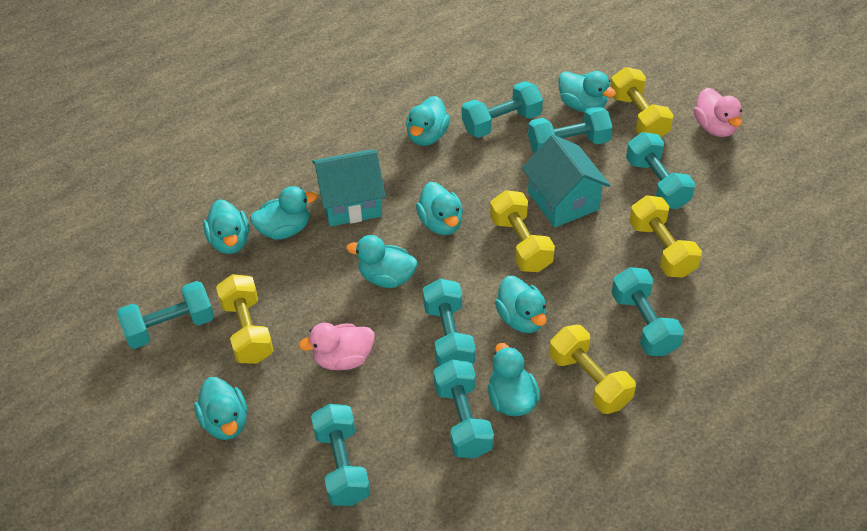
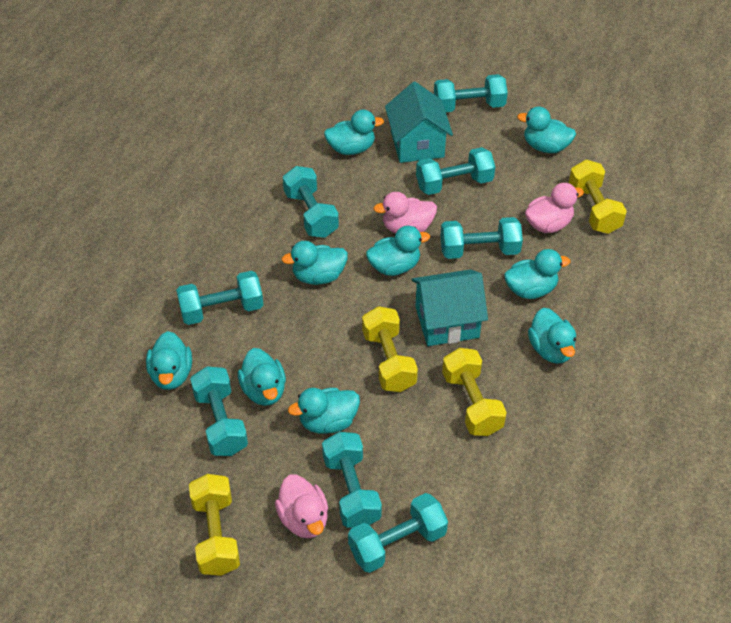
pink duck: [299,323,375,370] [694,88,742,137] = 2 -> [275,474,328,538] [373,192,437,233] [525,183,584,233] = 3
yellow dumbbell: [216,274,274,364] [490,190,555,272] [549,325,636,414] [610,67,673,137] [629,195,702,278] = 5 -> [189,474,240,576] [362,306,418,392] [442,348,507,436] [569,160,627,234] = 4

